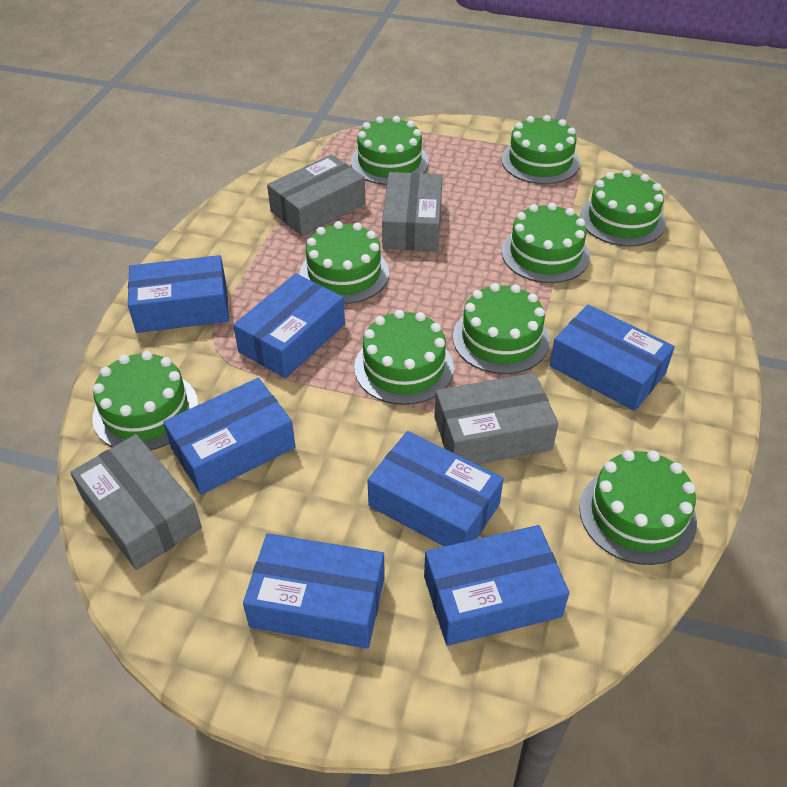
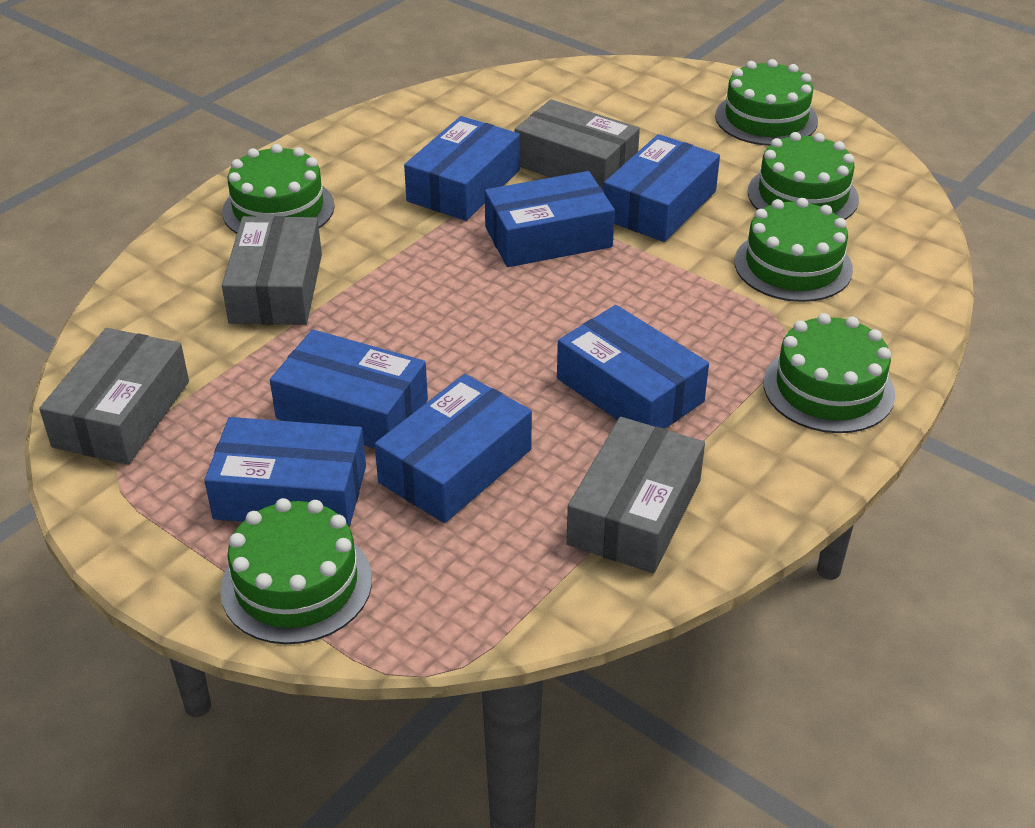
green cake: [93,351,199,450] [300,221,389,304] [351,116,429,185] [354,310,454,405] [453,283,550,374] [501,115,580,184] [502,203,590,283] [579,450,697,565] [580,170,666,246] = 9 -> [220,498,372,644] [222,144,335,234] [715,59,818,146] [735,198,853,302] [748,132,859,220] [763,313,895,433] = 6

